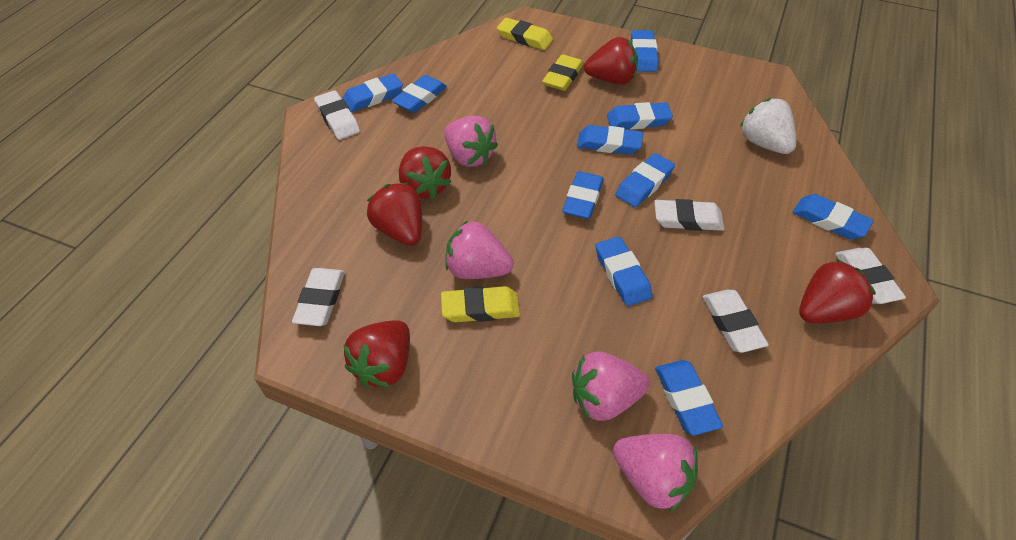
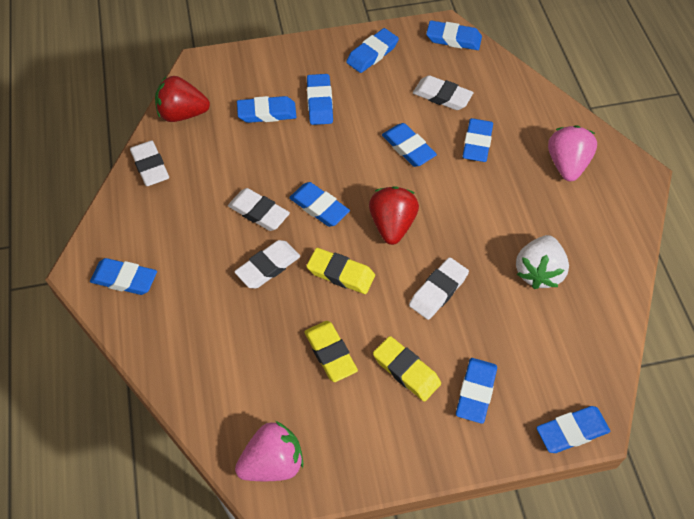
pink strawberry: [444,116,498,167] [445,220,514,279] [572,351,650,421] [613,434,698,512] = 4 -> [235,421,303,481] [548,125,597,181] = 2
red strawberry: [343,320,410,387] [367,183,422,246] [399,146,451,199] [584,37,638,85] [799,259,876,323] = 5 -> [155,76,210,122] [369,186,419,245] = 2

